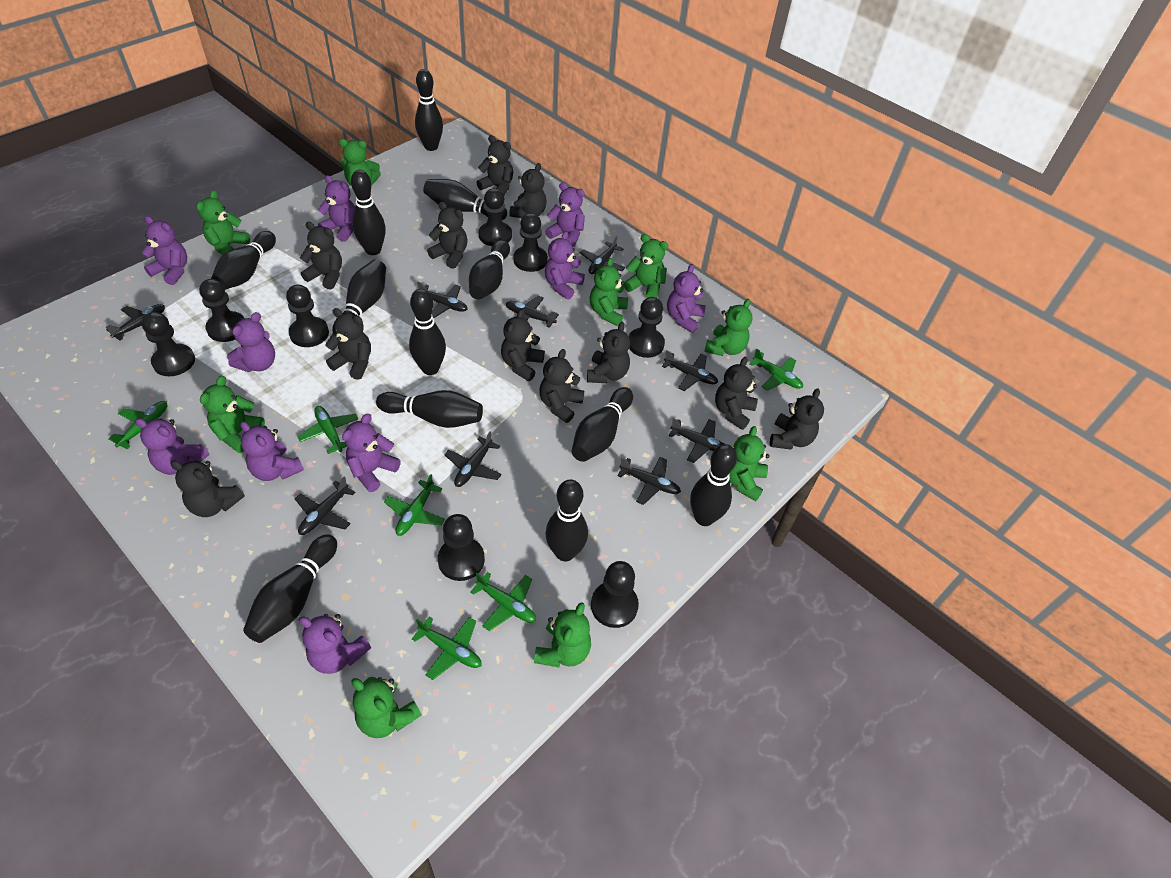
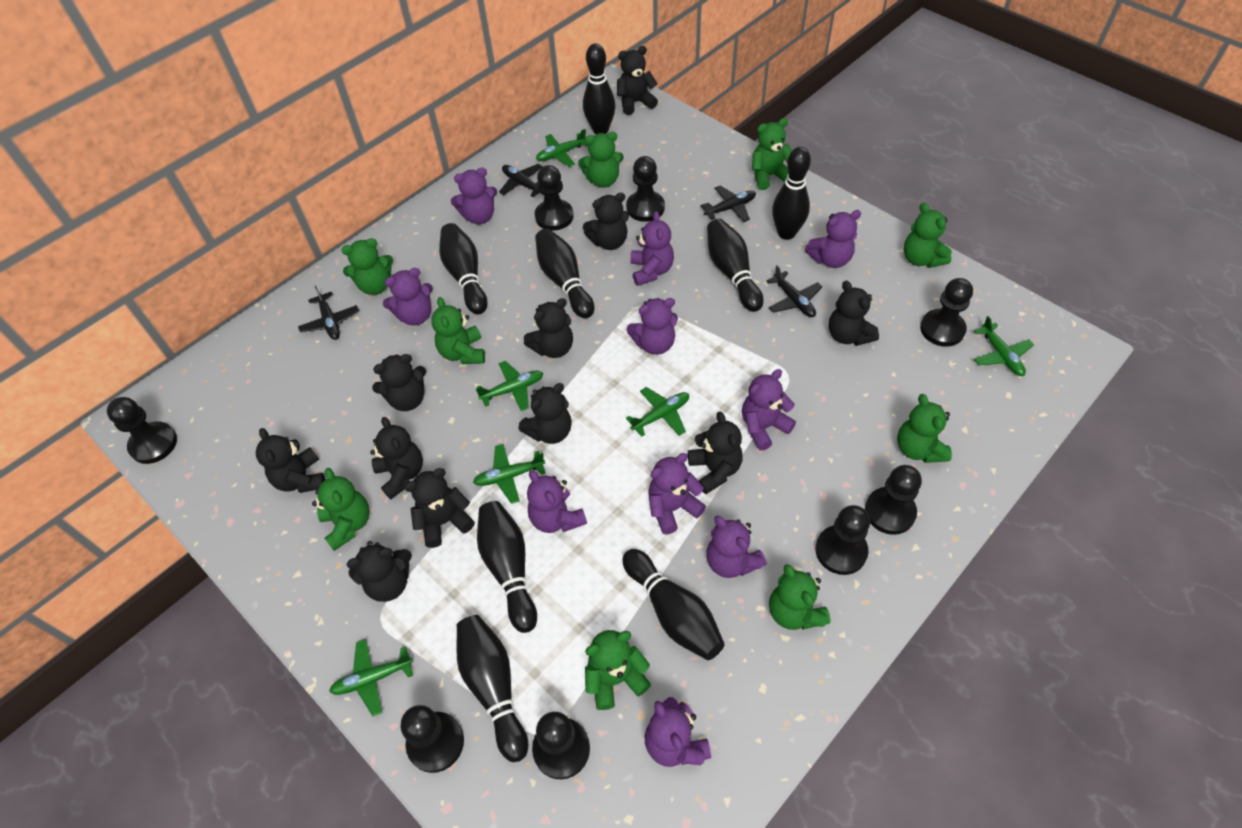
black bowling pin: [211,231,276,290] [243,534,337,643] [333,260,386,332] [351,170,386,255] [376,390,483,428] [409,289,446,375] [415,69,443,151] [423,179,507,220] [469,240,510,300] [545,479,588,562] [572,387,633,462] [690,444,737,526] = 12 -> [439,223,488,314] [456,615,528,762] [477,501,537,633] [535,229,594,318] [583,43,616,134] [622,549,725,660] [707,219,764,312] [772,147,811,240] = 8
black plane: [106,304,165,341] [295,476,355,535] [417,282,467,318] [445,431,502,487] [506,296,559,328] [580,236,625,274] [617,457,681,505] [662,350,718,391] [669,418,724,463] = 9 -> [298,286,359,340] [499,164,543,197] [701,185,756,222] [767,265,822,317] = 4

